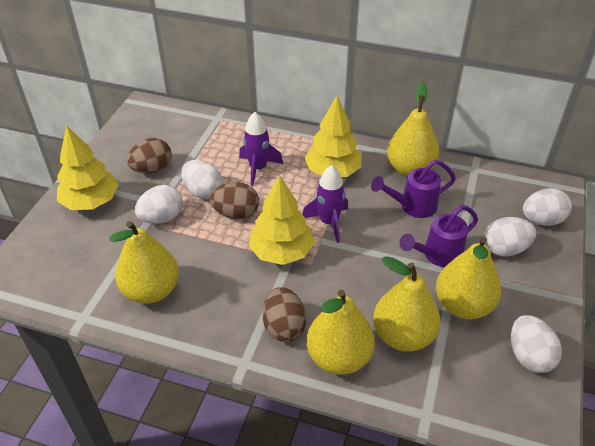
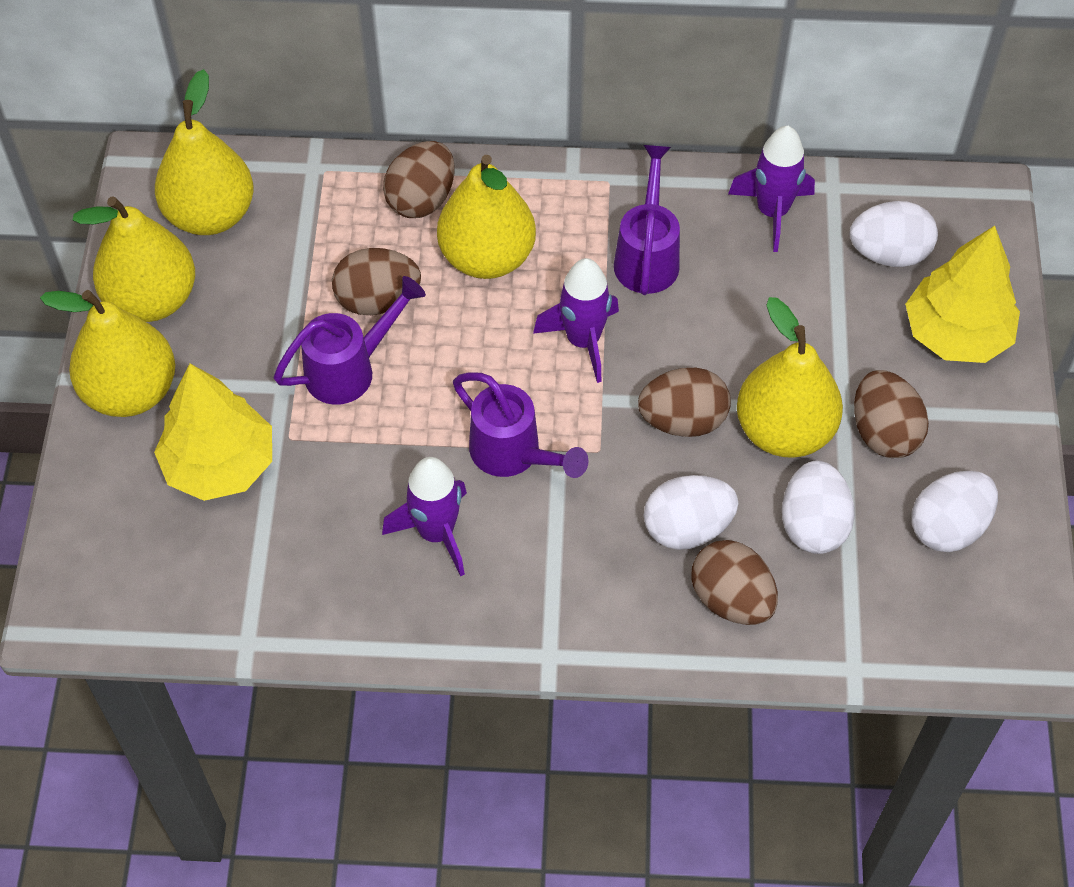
brown egg: [127,138,172,174] [210,182,259,219] [263,287,306,342] = 3 -> [332,248,421,315] [383,141,455,218] [638,368,731,437] [691,540,778,625] [854,370,929,458] = 5
purple rocket: [239,112,283,186] [302,165,348,243] = 2 -> [382,457,467,577] [533,258,619,383] [728,126,815,252] = 3
purple watering can: [371,160,456,218] [399,205,478,267] = 2 -> [274,276,426,405] [453,372,588,478] [614,145,680,295] = 3
white egg: [135,185,183,224] [181,160,223,199] [484,217,536,257] [511,315,562,373] [523,188,572,226] = 5 -> [644,475,738,550] [782,460,855,554] [850,201,938,267] [911,471,998,552] = 4
yellow tree: [57,126,119,210] [248,175,315,265] [304,96,362,177] = 3 -> [154,364,272,501] [905,226,1020,363] = 2

